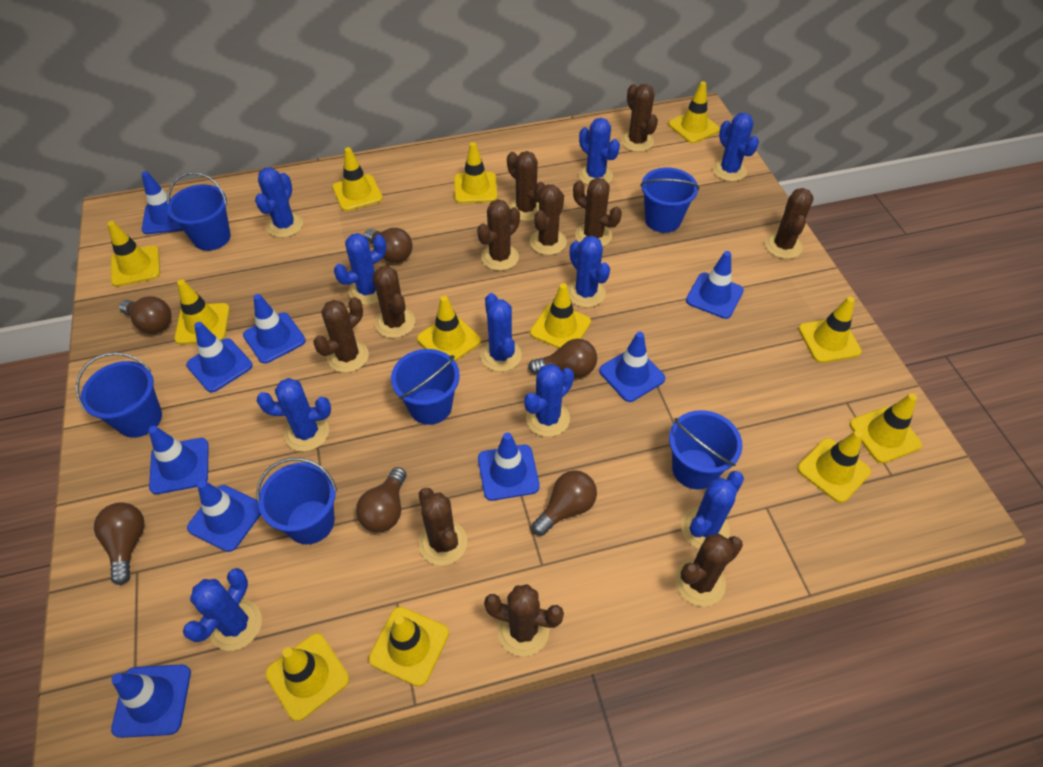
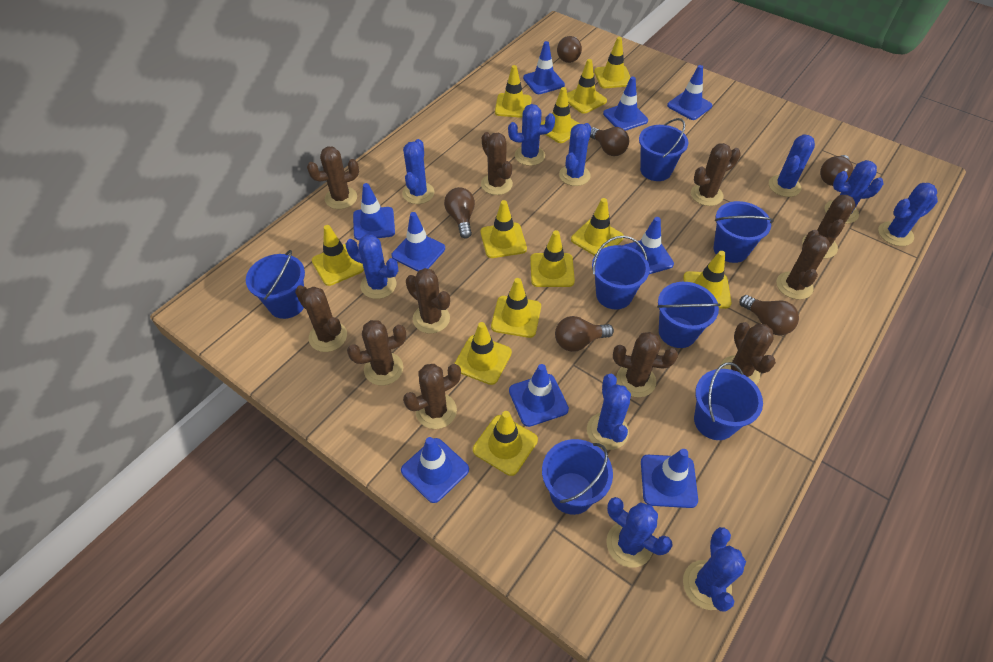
blue bucket: [76,352,162,438] [167,172,231,251] [256,458,337,544] [391,349,460,425] [640,168,699,233] [669,410,742,490] = 6 -> [246,250,305,319] [542,439,613,515] [592,236,650,309] [639,118,688,181] [657,282,721,348] [694,362,763,440] [714,201,773,263] = 7

